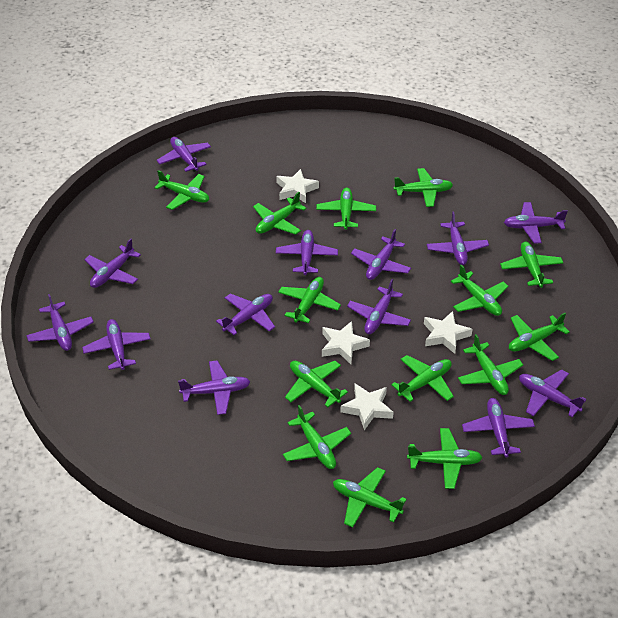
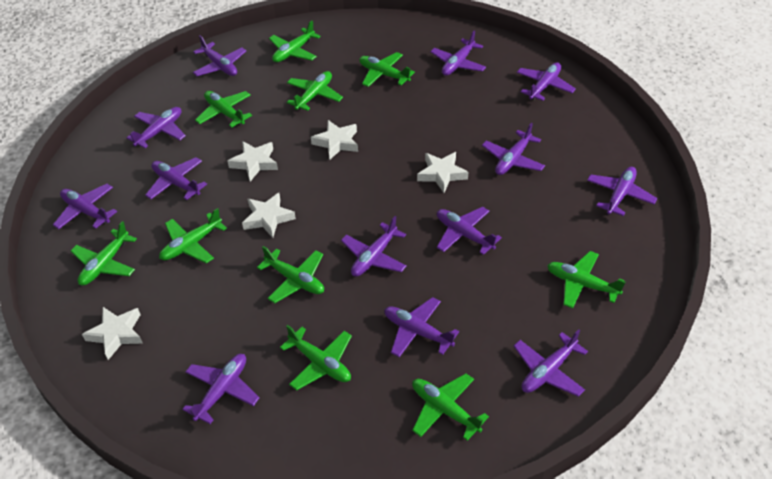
green plane: [154,170,209,210] [253,192,306,235] [278,277,341,323] [283,405,351,469] [285,361,348,407] [316,187,376,230] [333,467,407,528] [391,355,454,402] [394,168,453,207] [407,428,483,489] [451,265,509,316] [458,334,523,395] [500,242,563,288] [509,313,570,361] = 14 -> [71,221,137,285] [159,208,227,264] [195,91,252,128] [257,246,324,303] [269,20,321,62] [280,325,352,390] [287,71,343,111] [359,52,415,87] [412,374,489,441] [547,251,625,308] = 10
white star: [276,169,319,203] [322,321,370,364] [341,384,394,430] [424,311,473,354] = 4 -> [82,307,143,360] [227,141,278,181] [242,193,296,238] [311,120,358,159] [417,152,468,193] = 5

